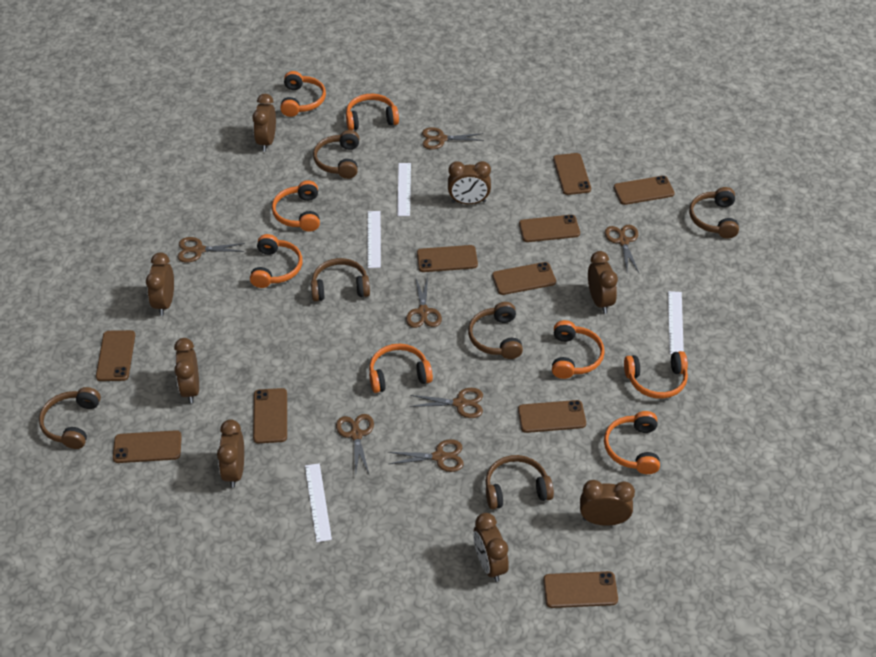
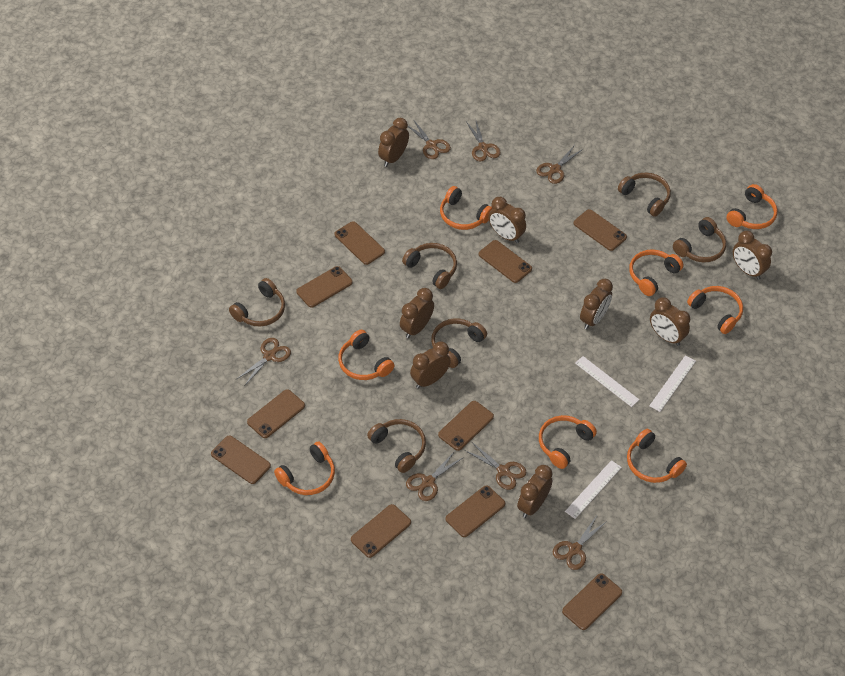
white ruler: [305,463,332,542] [367,211,381,268] [397,163,411,216] [668,291,684,354] = 4 -> [565,460,622,519] [575,356,640,407] [649,355,696,412] = 3

